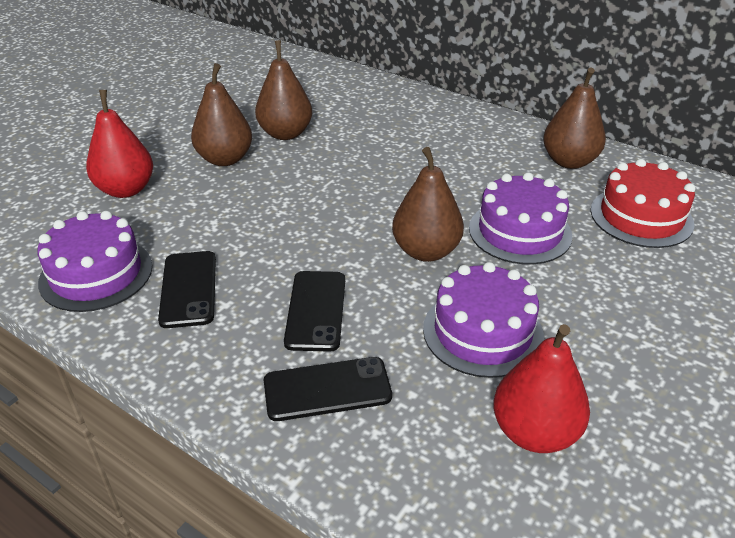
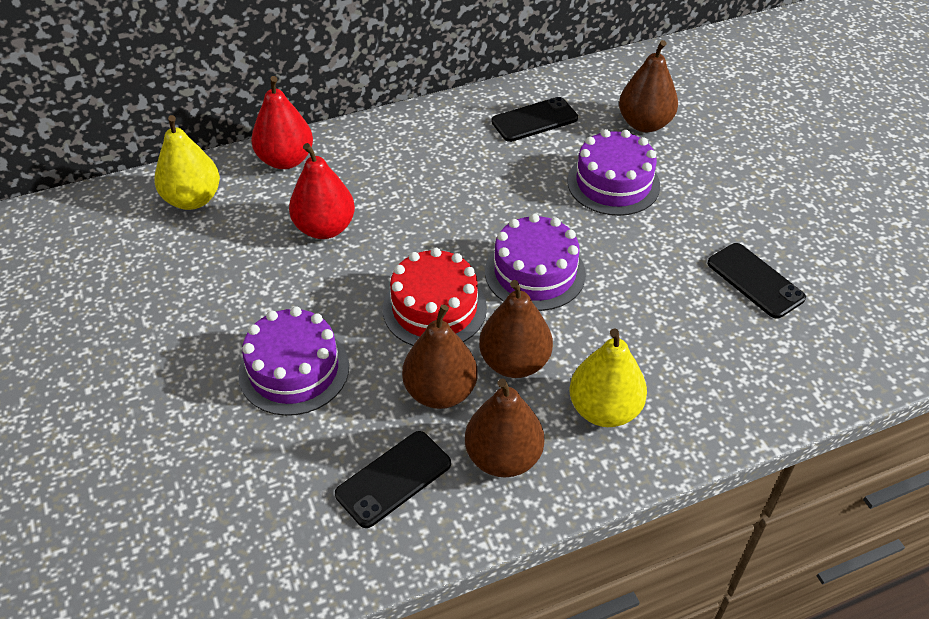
yellow pear: none = 0 -> [154,115,220,210] [569,328,647,427] = 2

